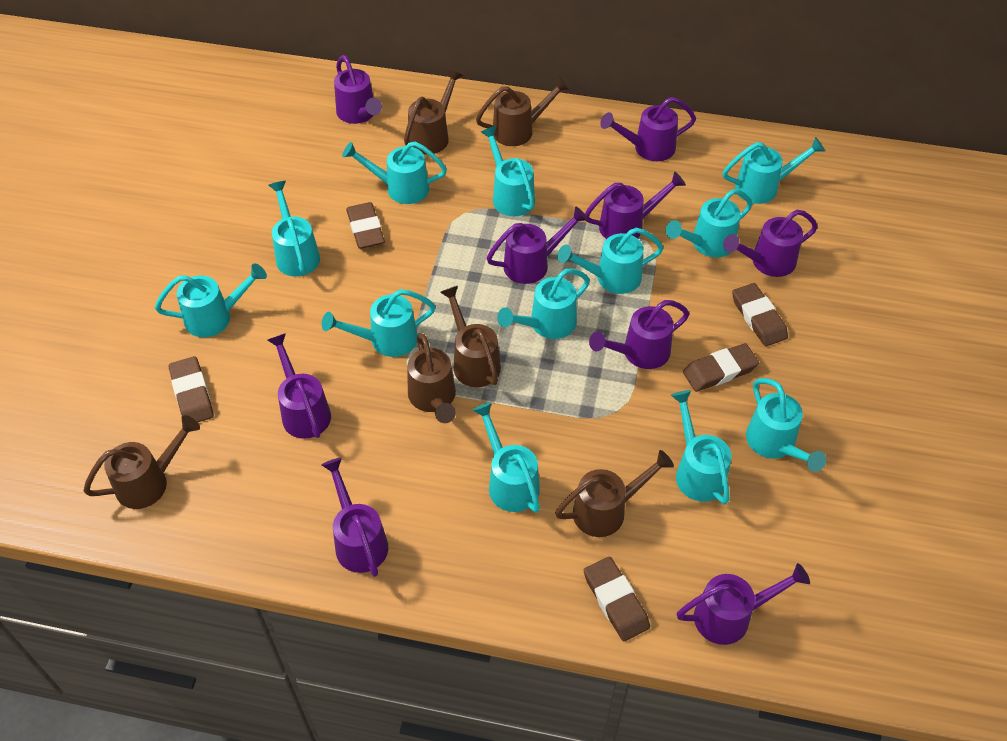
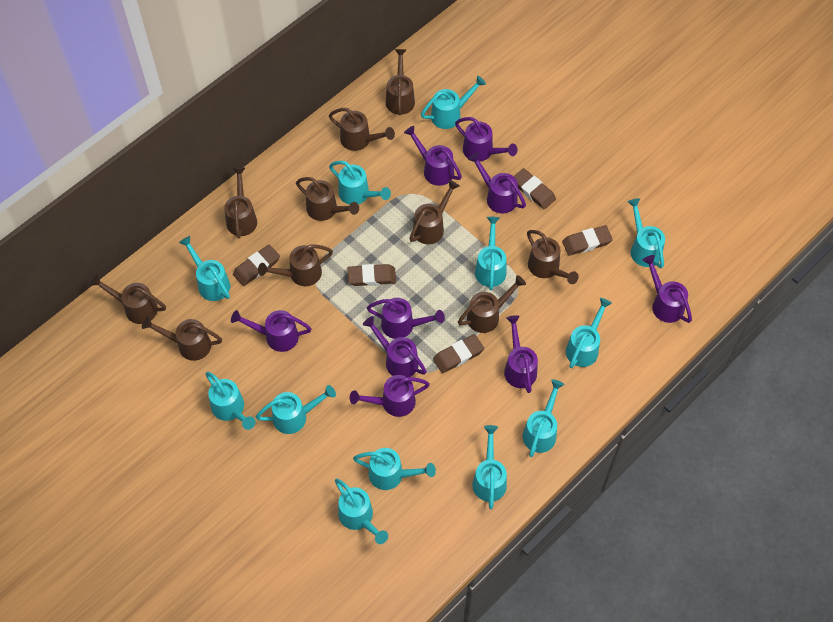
brown watering can: [83,415,200,509] [404,69,463,155] [407,333,456,423] [440,286,501,387] [476,77,570,146] [555,450,674,537] = 6 -> [90,274,166,324] [142,317,222,361] [224,167,257,239] [258,244,333,286] [296,177,359,221] [329,108,395,151] [386,49,415,115] [409,180,460,244] [458,275,526,333] [527,230,579,284] = 10

